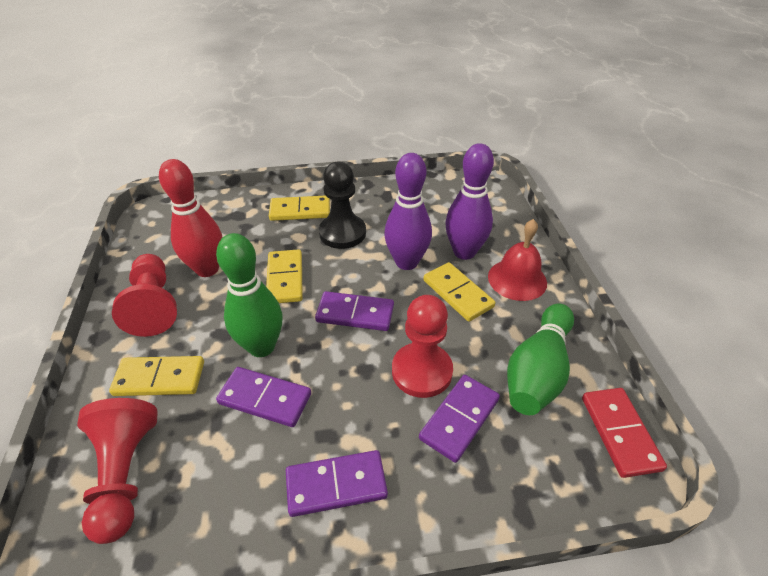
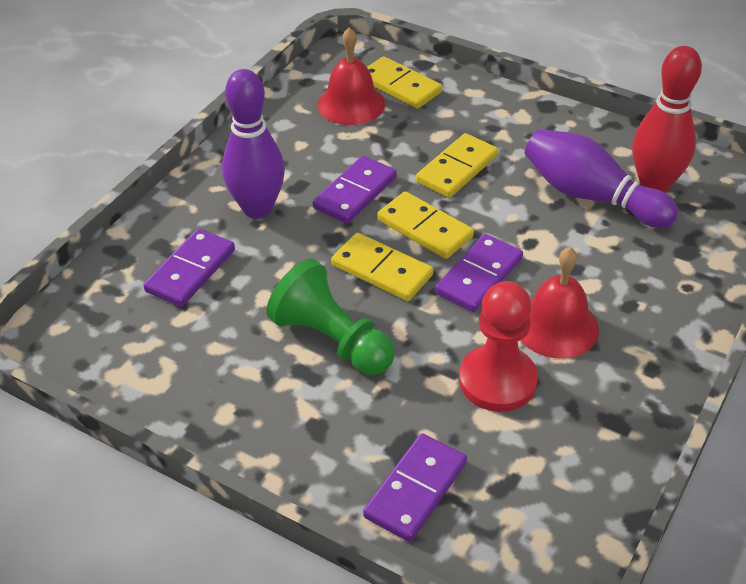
black pawn: [319,162,366,249] = 1 -> none = 0
green bowling pin: [216,233,282,357] [507,303,574,415] = 2 -> none = 0
green pawn: none = 0 -> [266,259,395,375] = 1
red bell: [488,219,547,301] = 1 -> [317,27,385,125] [521,247,599,359] = 2
red domino: [582,388,667,478] = 1 -> none = 0
red pawn: [77,398,158,544] [112,254,177,337] [392,295,453,398] = 3 -> [459,281,538,412] = 1

